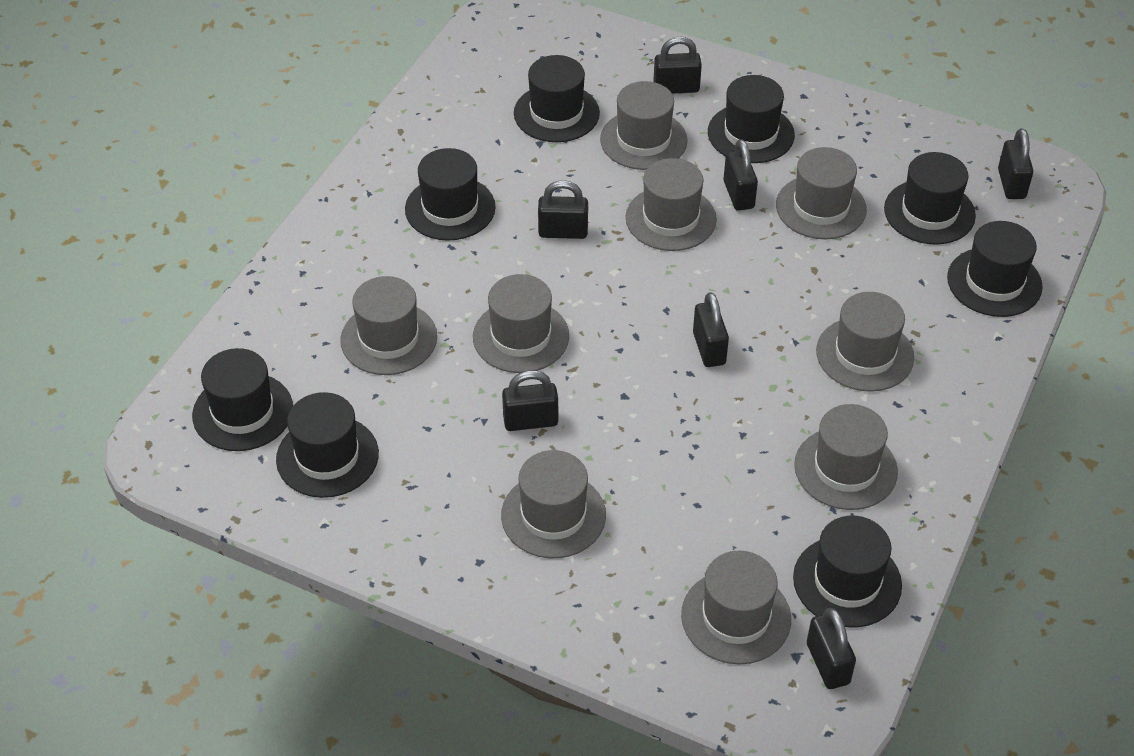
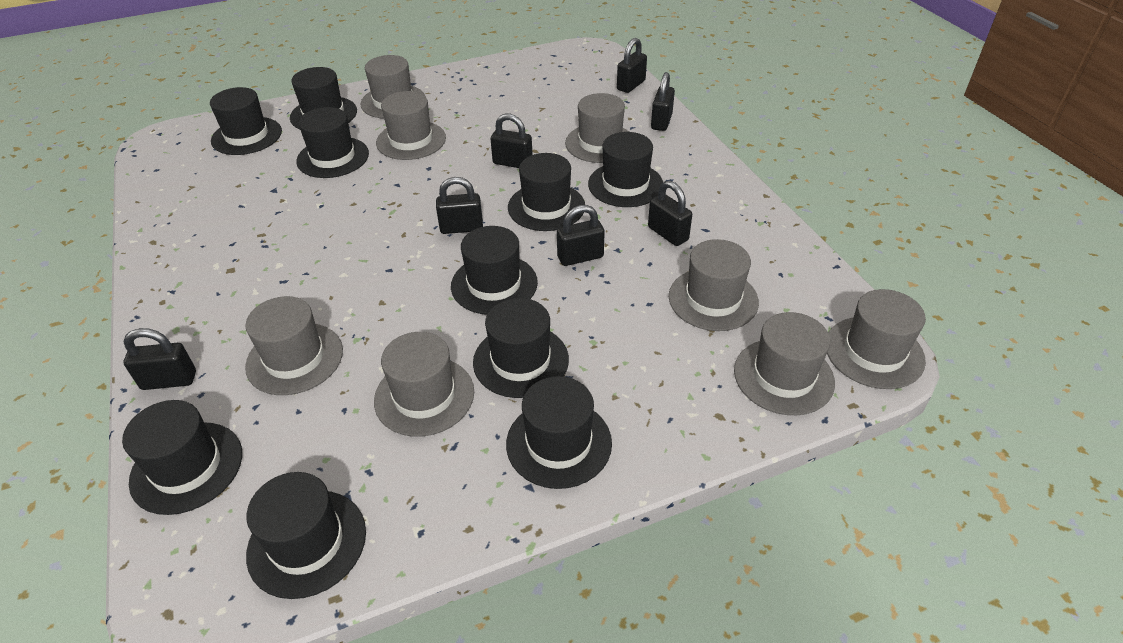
black hat: [192,348,293,451] [276,392,379,498] [405,148,496,241] [514,55,600,142] [708,75,795,163] [793,516,902,627] [884,152,976,245] [947,221,1043,317] = 8 -> [122,400,242,515] [210,87,282,155] [246,472,366,599] [290,67,357,129] [296,107,369,178] [451,226,538,315] [473,298,569,398] [506,376,612,489] [508,153,585,231] [588,132,663,207] = 10
grey hat: [340,276,437,375] [473,274,569,373] [501,450,606,558] [600,81,688,170] [626,158,717,251] [681,551,791,665] [776,147,867,239] [794,404,898,510] [816,292,914,392] = 9 -> [245,296,343,395] [361,55,425,119] [374,332,474,437] [376,91,446,160] [565,93,629,163] [669,239,759,331] [734,312,835,415] [827,289,926,389] = 8

